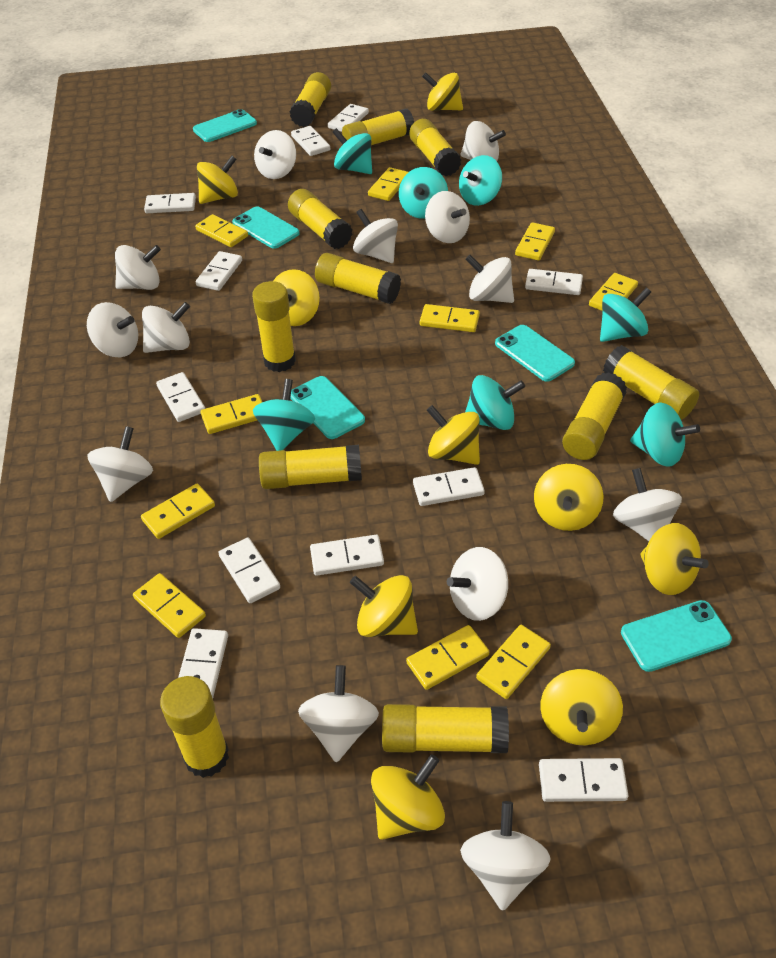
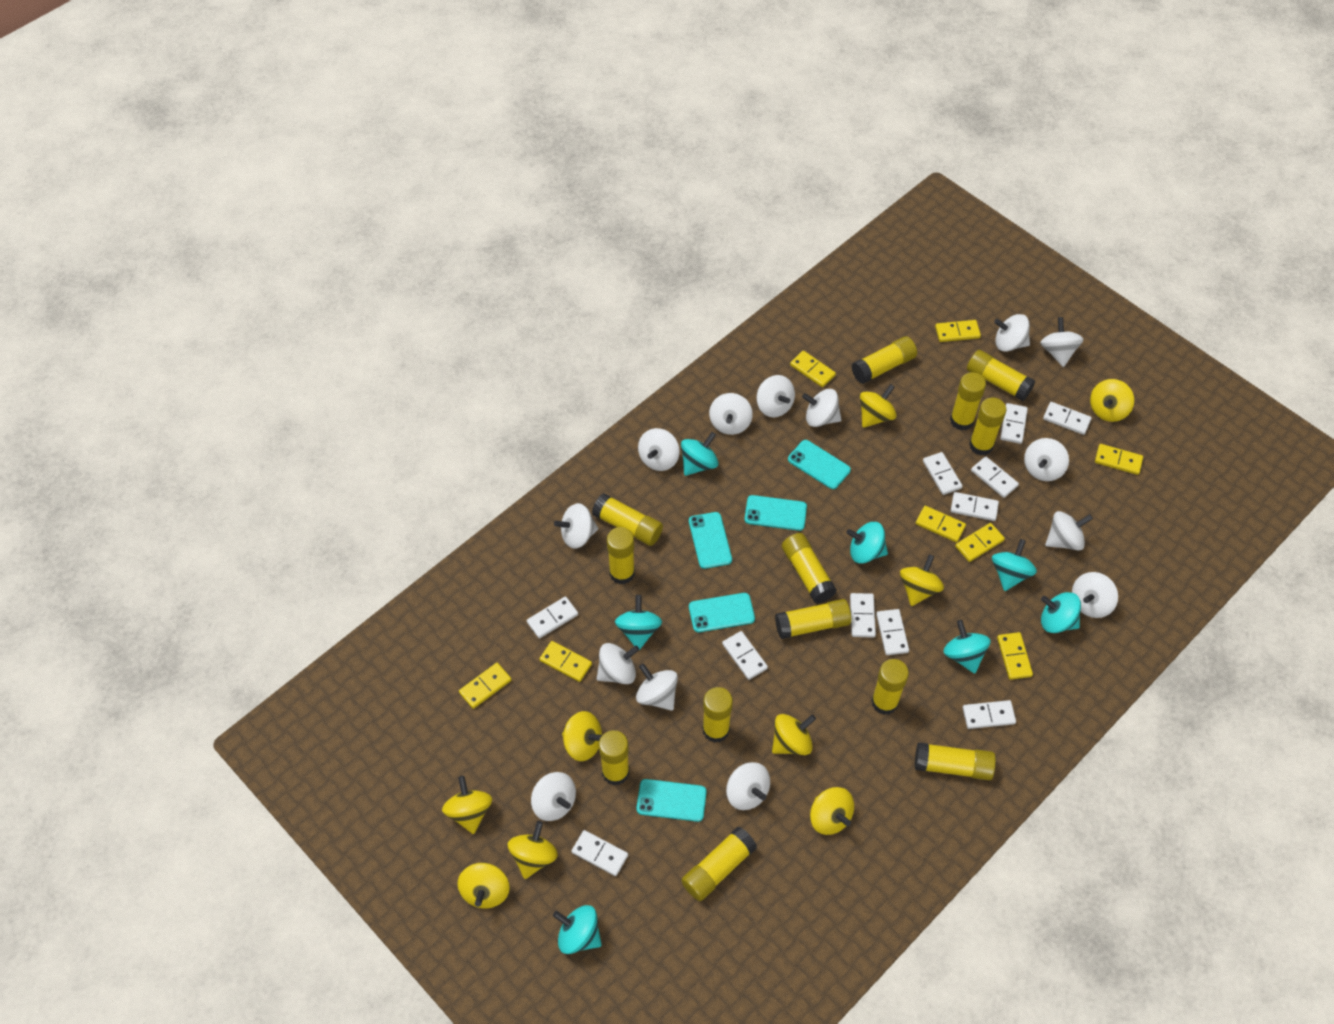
white spinning top: [87,302,138,357] [87,426,153,502] [115,245,161,290] [142,302,190,353] [254,130,296,179] [298,665,379,762] [353,209,398,263] [425,191,470,243] [447,547,508,621] [460,121,506,161] [460,801,550,911] [465,255,514,303] [613,468,682,541] = 13 -> [531,772,576,821] [554,503,598,549] [597,643,639,684] [636,663,678,711] [638,428,680,471] [709,393,753,435] [726,762,770,810] [757,375,795,417] [802,389,842,427] [994,314,1030,352] [1024,438,1069,481] [1040,317,1084,367] [1045,511,1093,551] [1072,572,1118,618] = 14
yellow domino: [133,573,206,638] [141,483,215,539] [195,214,248,247] [200,394,262,434] [368,167,409,201] [406,625,490,690] [420,304,480,332] [476,625,551,699] [515,222,555,260] [589,273,638,311] = 10 -> [459,663,511,709] [539,641,592,682] [790,351,836,387] [916,506,966,542] [935,320,981,342] [955,523,1005,562] [997,632,1033,680] [1095,444,1143,475] = 8
yellow glue stick: [160,676,229,778] [252,281,296,372] [259,445,362,489] [288,189,353,249] [289,72,331,127] [315,253,401,304] [342,108,414,145] [382,704,509,753] [409,119,461,176] [562,372,627,460] [603,345,699,420] = 11 -> [592,493,663,546] [599,730,629,785] [607,527,635,584] [681,826,757,901] [702,687,733,743] [775,599,851,639] [782,533,837,604] [851,336,917,384] [871,659,909,715] [915,742,996,780] [950,372,986,431] [967,350,1035,401] [969,397,1006,456] = 13

